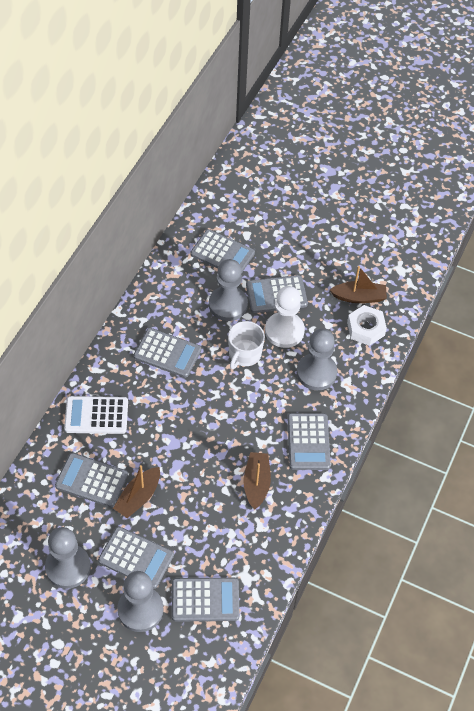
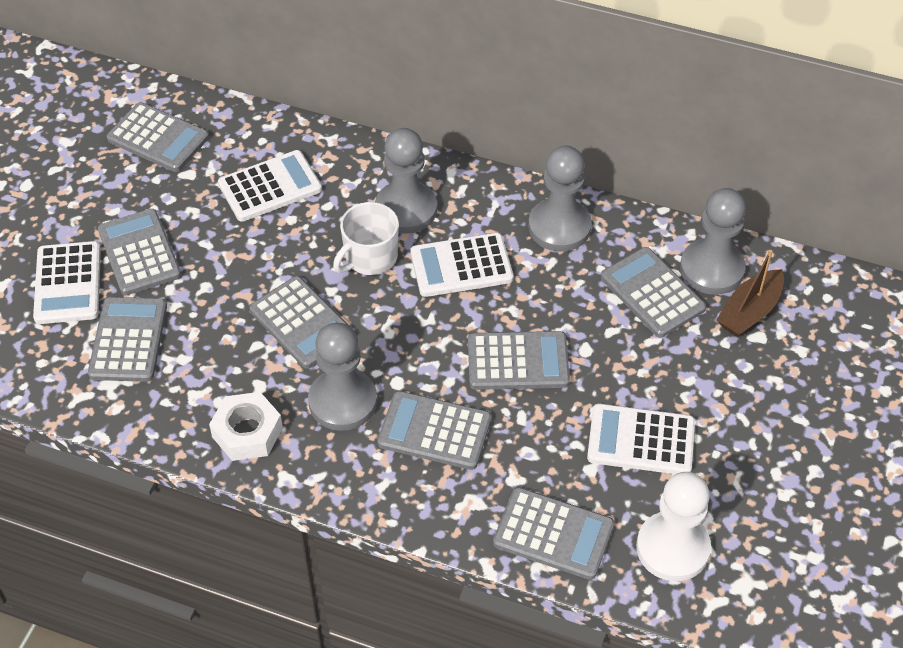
brown boat: [113,465,160,518] [243,452,271,510] [330,266,387,303] = 3 -> [716,250,784,337] = 1
grey calculator: [55,453,128,507] [98,527,174,589] [134,328,201,378] [172,578,239,622] [191,229,255,274] [246,275,308,313] [288,413,331,470] = 7 -> [88,297,167,382] [98,209,181,295] [107,102,209,172] [249,276,354,369] [377,391,492,470] [468,331,570,390] [493,487,614,580] [601,247,706,338] = 8
white calculator: [64,396,128,434] = 1 -> [33,241,101,324] [218,150,322,222] [410,233,513,297] [587,404,695,474] = 4

